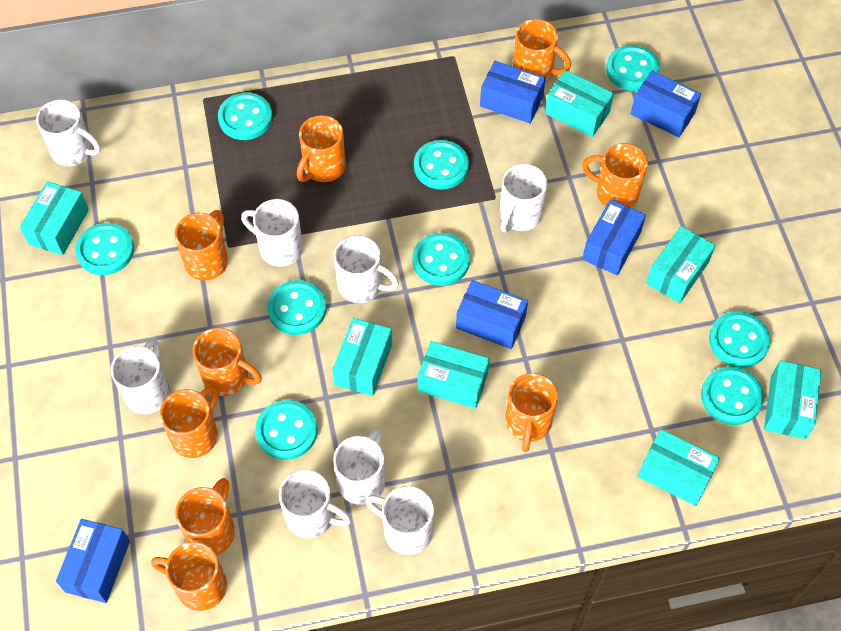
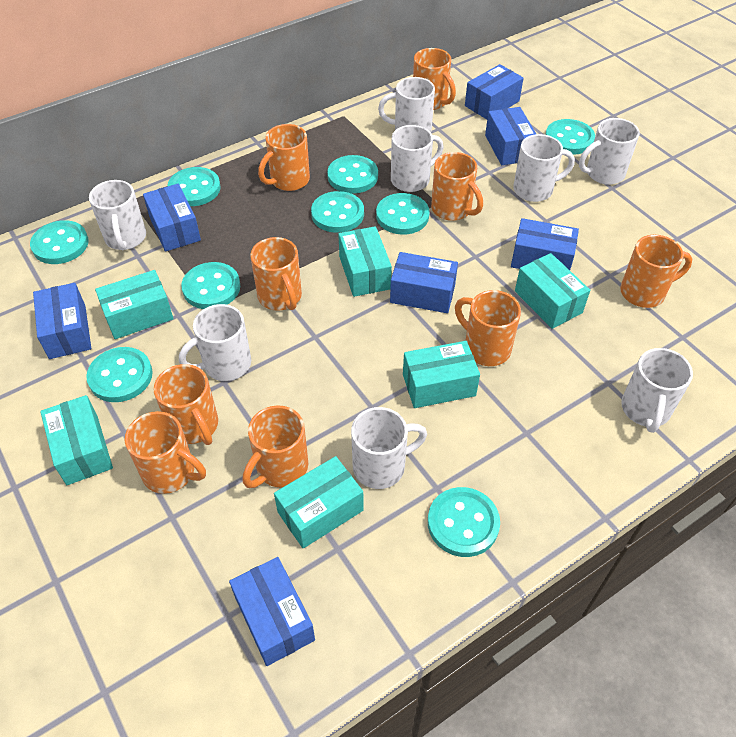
blue box: [56,519,130,603] [456,280,528,349] [480,61,546,123] [582,199,646,275] [631,71,701,137] = 5 -> [33,283,91,359] [143,184,201,252] [229,557,315,666] [390,252,458,313] [465,64,524,119] [485,107,536,165] [511,218,579,270] = 7
turquoise box: [20,181,89,255] [332,318,392,396] [418,341,490,409] [545,70,614,137] [638,429,720,506] [646,226,715,303] [764,360,822,439] = 7 -> [40,395,113,485] [95,270,174,339] [274,456,364,548] [338,226,392,297] [403,341,480,408] [515,253,590,329] = 6

